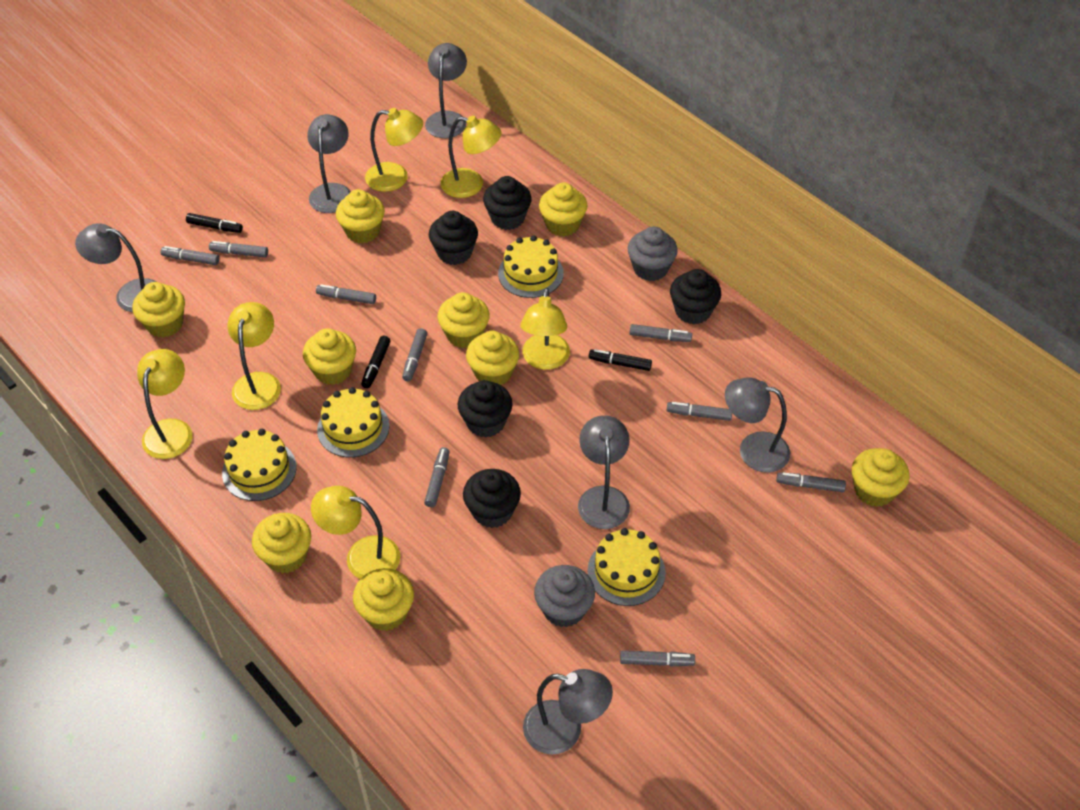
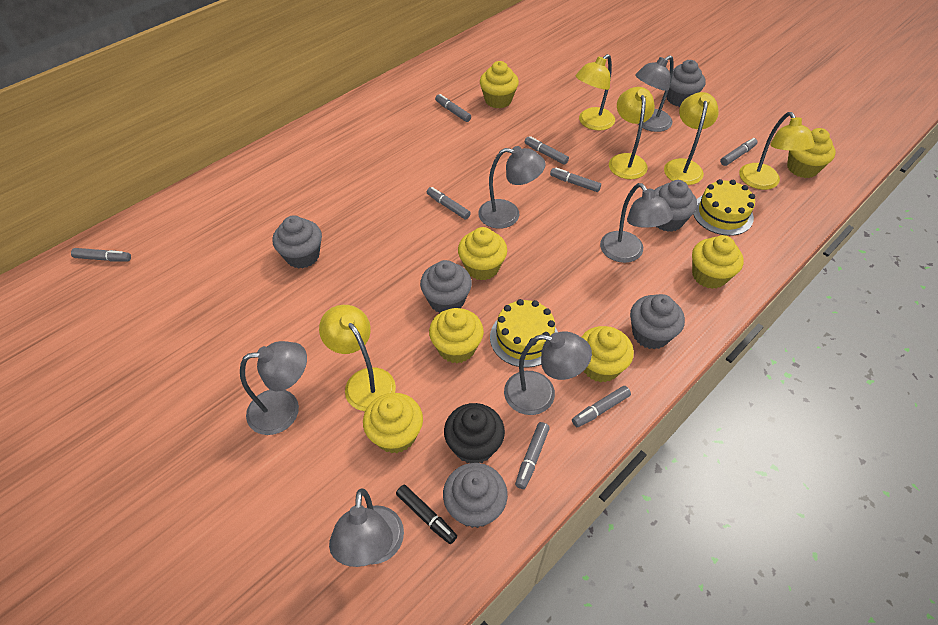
black cupcake: [429,211,478,265] [458,380,513,438] [463,469,521,528] [483,176,532,230] [670,269,721,325] = 5 -> [444,403,505,463] = 1
black marker: [186,213,243,233] [361,336,391,389] [589,349,652,371] = 3 -> [396,485,457,544] = 1
grey cupcake: [534,565,595,627] [628,226,678,281] = 2 -> [273,216,322,269] [420,260,472,313] [443,463,508,528] [630,294,685,349] [654,180,697,232] [667,60,706,107] = 6
grey marker: [160,246,219,265] [209,241,268,258] [316,285,376,304] [402,328,427,381] [424,447,450,507] [620,650,695,667] [629,324,692,342] [667,402,732,421] [776,472,846,492] = 9 -> [71,248,131,262] [427,187,471,219] [435,94,471,122] [515,422,550,489] [524,136,569,165] [550,168,601,192] [572,386,631,427] [720,138,758,166] = 8
yellow cake: [222,429,297,501] [317,387,389,457] [498,235,564,298] [587,528,666,606] = 4 -> [490,299,558,368] [693,179,755,236] = 2
yellow cupcake: [132,282,185,337] [252,513,311,574] [303,328,356,385] [336,189,385,243] [353,568,414,631] [437,292,490,348] [466,331,519,385] [539,182,588,236] [852,448,909,507] = 9 -> [363,393,423,453] [429,308,484,363] [458,227,507,280] [480,61,519,108] [581,326,634,383] [692,235,744,289] [787,128,836,178] = 7
yellow lamp: [137,349,193,459] [227,302,281,410] [311,486,400,579] [365,108,423,192] [440,116,501,198] [521,288,570,370] = 6 -> [319,305,396,411] [576,54,615,131] [609,87,655,179] [664,92,719,185] [739,112,815,190] = 5

